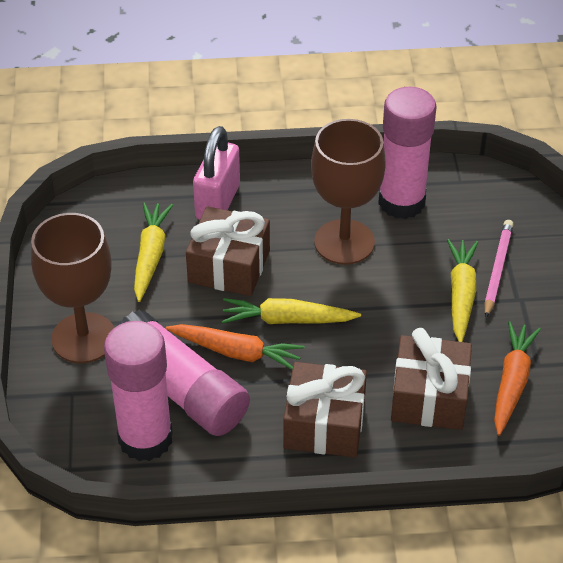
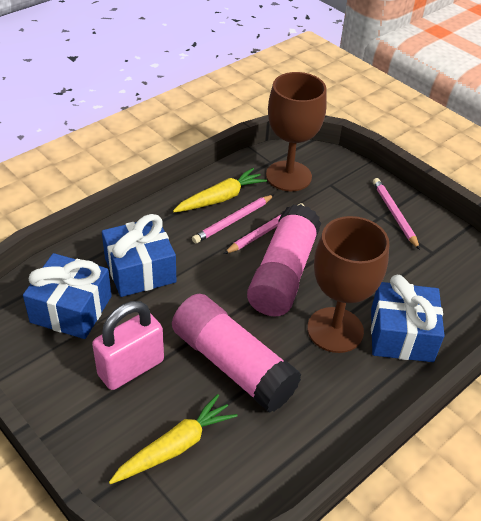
blue gift: none = 0 -> [23,253,112,339] [102,214,176,297] [371,275,445,362] = 3
brown gift: [186,206,270,296] [283,362,367,457] [391,328,472,430] = 3 -> none = 0
orange carrot: [166,324,304,369] [494,321,541,436] = 2 -> none = 0
pink glue stick: [104,321,173,461] [117,310,250,436] [378,87,437,219] = 3 -> [172,294,301,413] [247,204,321,316] = 2
pink pencil: [484,220,514,318] = 1 -> [192,195,274,244] [224,203,305,254] [373,178,420,250] = 3
yellow carrot: [134,202,173,302] [222,298,361,324] [447,239,478,342] = 3 -> [109,394,237,484] [173,168,267,212] = 2

